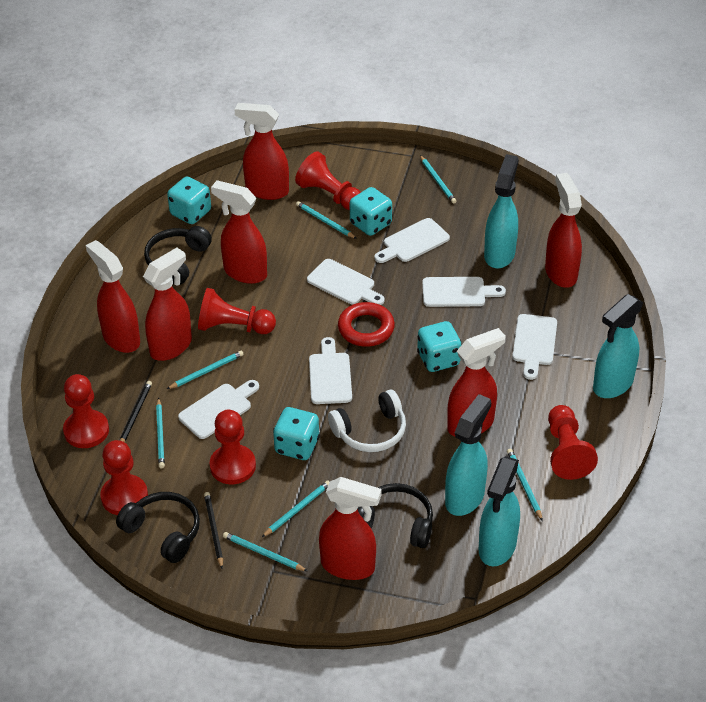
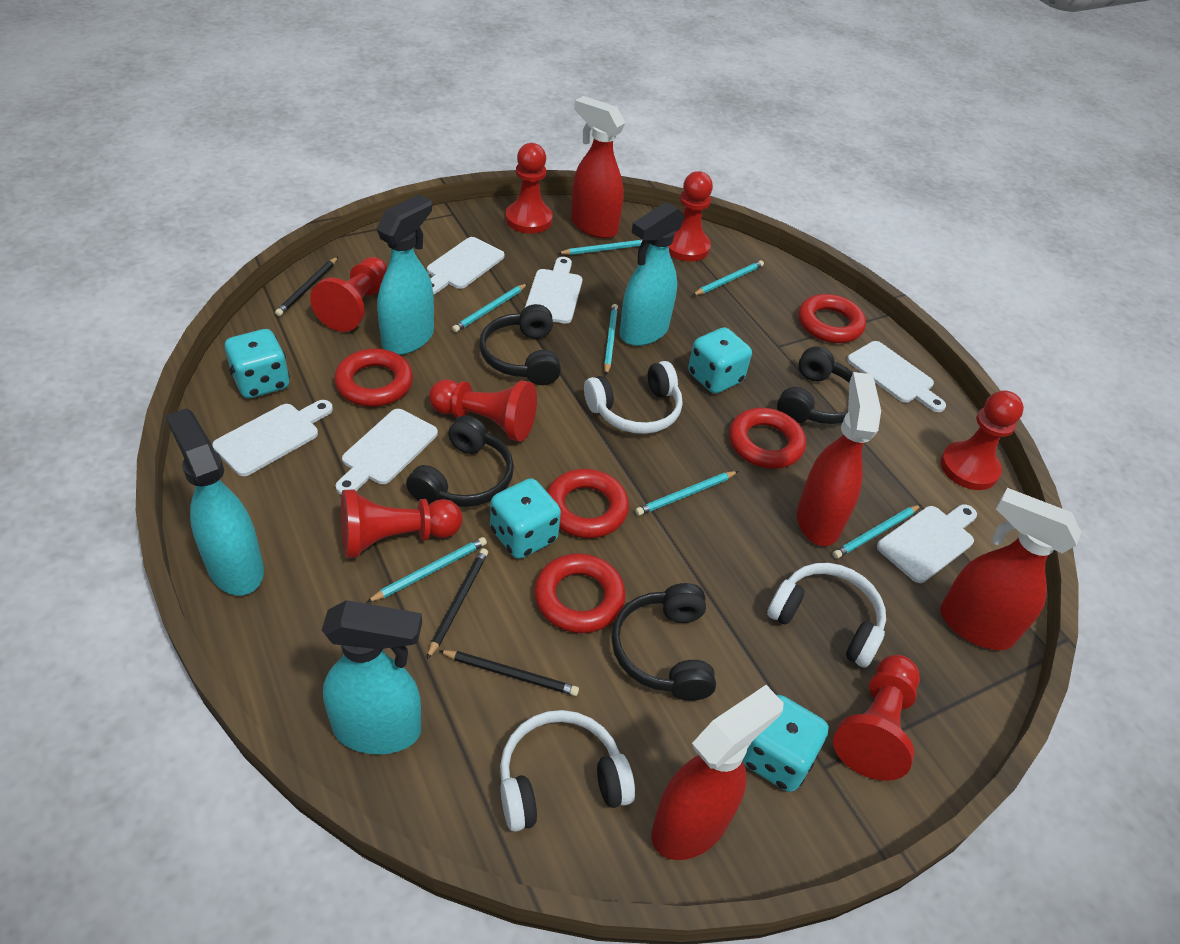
black headphones: [116,492,200,563] [144,226,212,285] [358,483,433,548] = 3 -> [406,415,514,507] [479,304,561,385] [611,583,716,701] [777,346,853,424] = 4
black pencil: [120,381,152,442] [204,492,223,568] = 2 -> [275,257,338,316] [427,548,488,659] [439,650,579,696] = 3
red pawn: [63,374,109,448] [100,440,148,515] [198,288,276,334] [210,410,256,484] [295,152,361,210] [548,405,598,480] = 6 -> [310,257,388,332] [341,489,462,558] [429,379,537,442] [505,143,553,234] [669,171,713,261] [833,655,920,781] [941,390,1024,490] = 7
red ring: [338,302,395,347] = 1 -> [334,349,413,407] [534,553,625,633] [547,469,629,538] [729,408,806,469] [798,294,866,343] = 5
red spray bottle: [86,240,140,353] [143,248,192,361] [211,180,267,284] [234,103,289,200] [319,477,382,580] [447,328,506,436] [545,173,582,288] = 7 -> [571,96,625,238] [651,685,784,860] [797,372,881,546] [940,488,1081,650] = 4
white headphones: [328,390,406,452] = 1 -> [500,710,635,832] [584,361,683,434] [767,563,886,668] = 3

